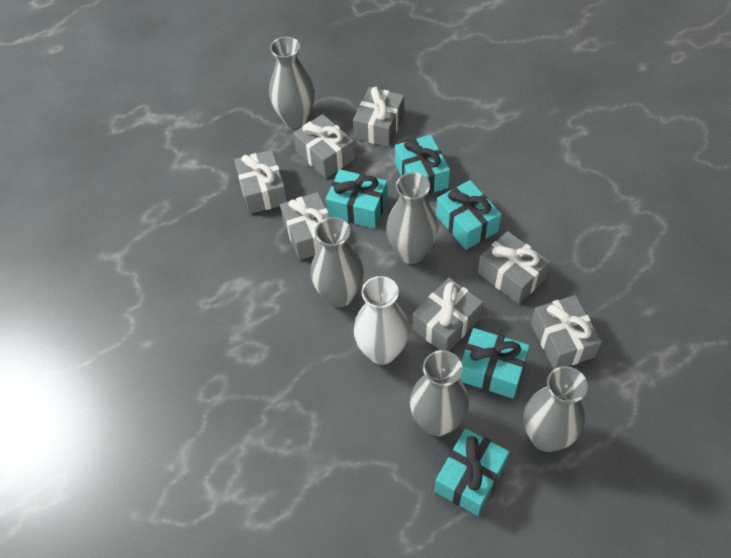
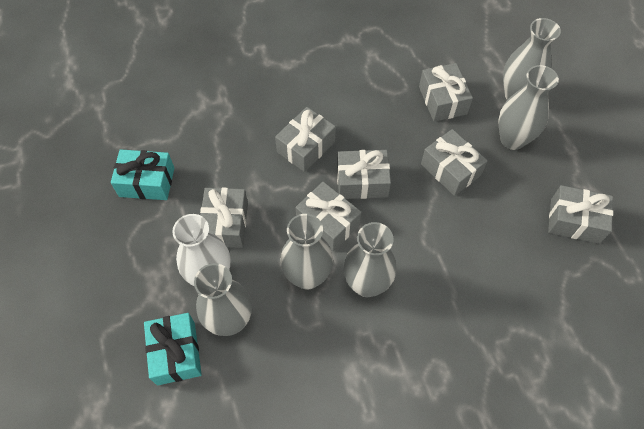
turquoise gift: [326,169,388,229] [395,135,450,195] [435,428,509,516] [436,180,501,250] [459,328,530,399] = 5 -> [111,149,174,200] [144,313,202,386] = 2

